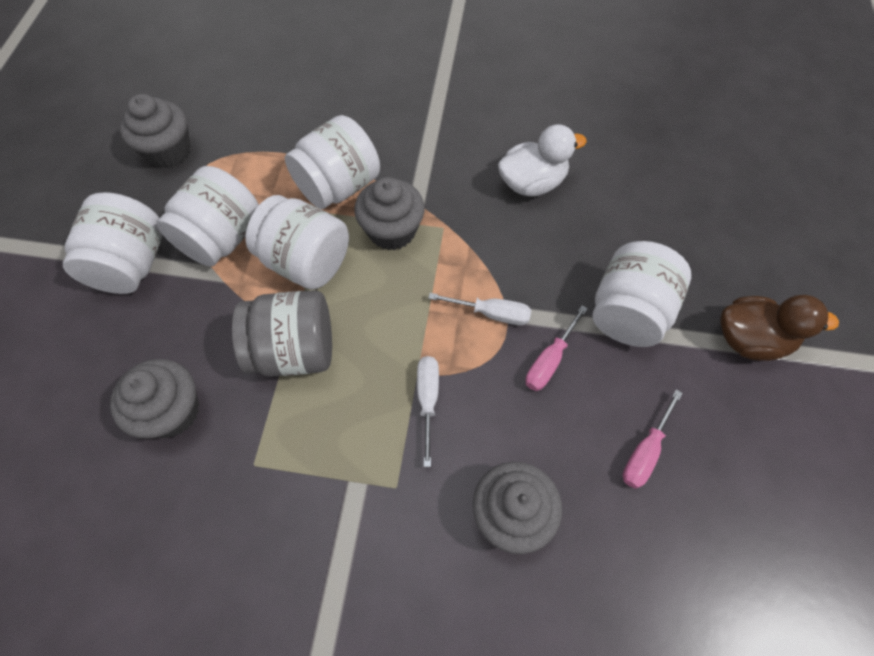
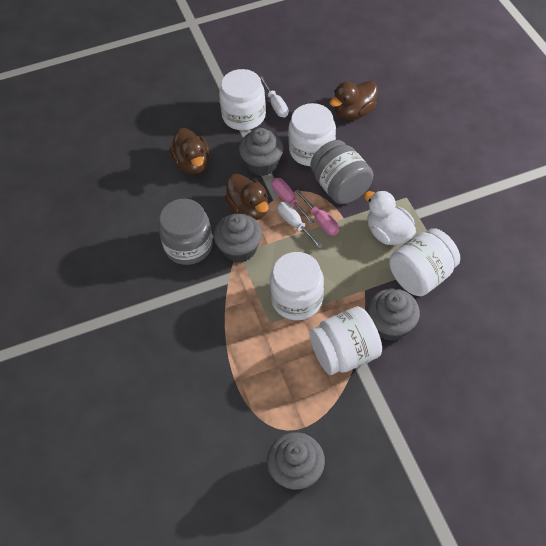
brown duck: [720,295,839,361] = 1 -> [169,128,210,174] [224,174,269,220] [330,81,378,120] = 3
grey jar: [232,290,332,377] = 1 -> [158,199,213,265] [311,140,373,204] = 2

